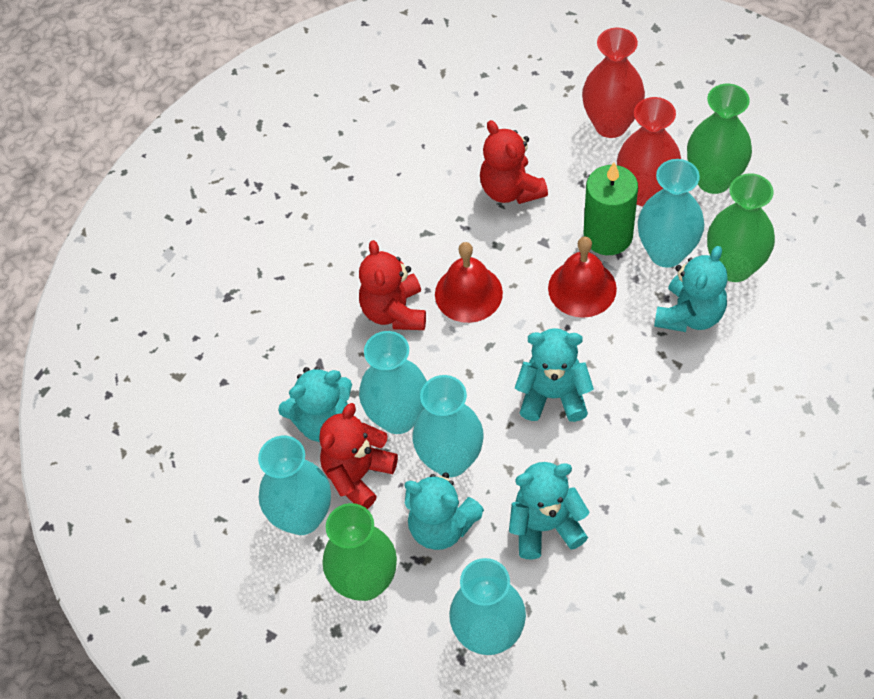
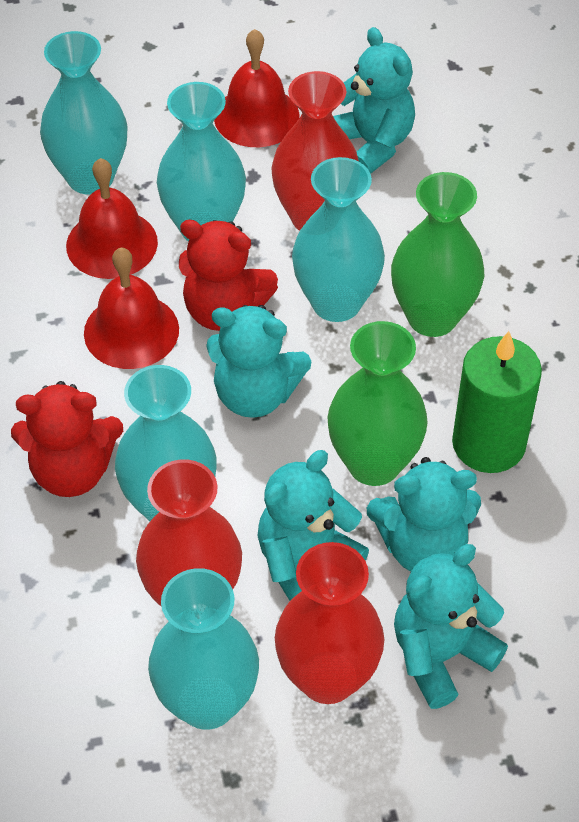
green vase: [322,503,397,601] [687,84,752,194] [707,173,775,282] = 3 -> [327,321,428,486] [391,172,484,337] = 2
red bell: [435,242,503,323] [548,237,617,318] = 2 -> [66,158,158,279] [84,248,179,369] [214,29,300,147] = 3
red teddy bear: [319,403,398,509] [359,240,426,330] [480,120,548,204] = 3 -> [11,381,123,497] [179,220,278,331] = 2
red vase: [582,28,645,138] [617,97,681,206] = 2 -> [136,459,242,606] [271,71,359,231] [275,542,384,704] = 3

